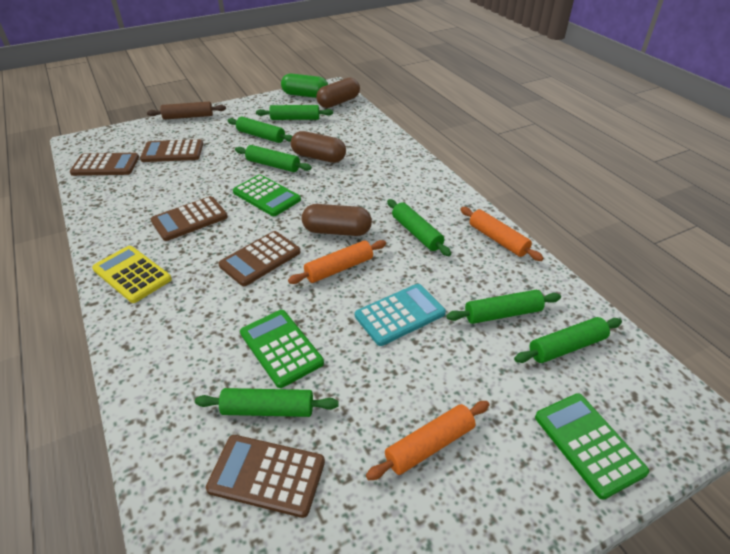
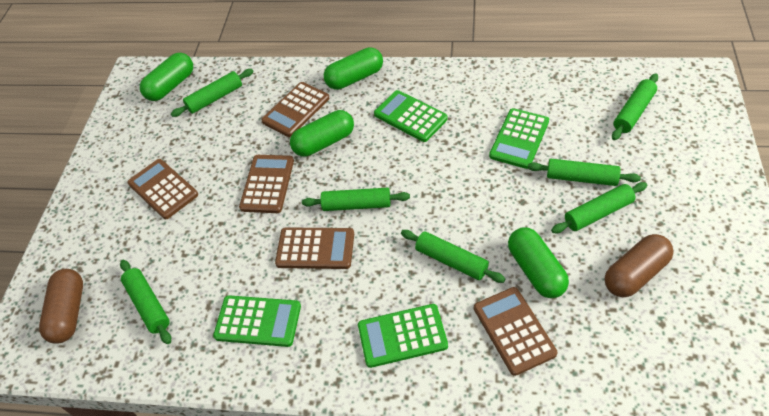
brown capsule: [291,131,346,163] [302,204,372,236] [316,78,360,108] = 3 -> [39,269,83,344] [605,234,674,298] = 2
brown rolling pin: [147,102,226,120] = 1 -> none = 0
green calculator: [233,174,301,216] [240,310,324,388] [535,393,649,500] = 3 -> [213,295,301,347] [358,304,448,368] [374,90,448,142] [489,108,549,169] = 4
green capsule: [281,73,328,98] = 1 -> [140,53,193,101] [290,110,354,156] [324,47,383,90] [508,227,569,298] = 4
orange rolling pin: [288,240,386,284] [366,401,490,480] [460,207,544,261] = 3 -> none = 0
turquoise calculator: [355,284,446,346] = 1 -> none = 0
yellow calculator: [92,246,172,303] = 1 -> none = 0

